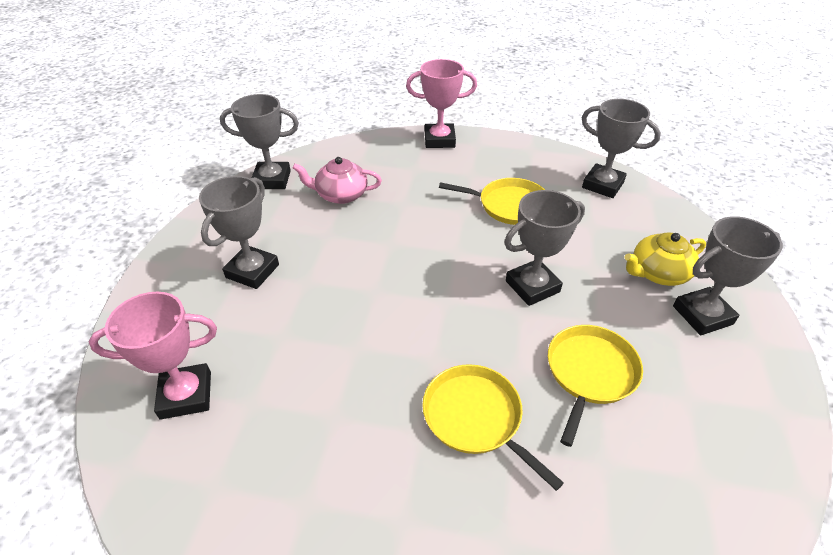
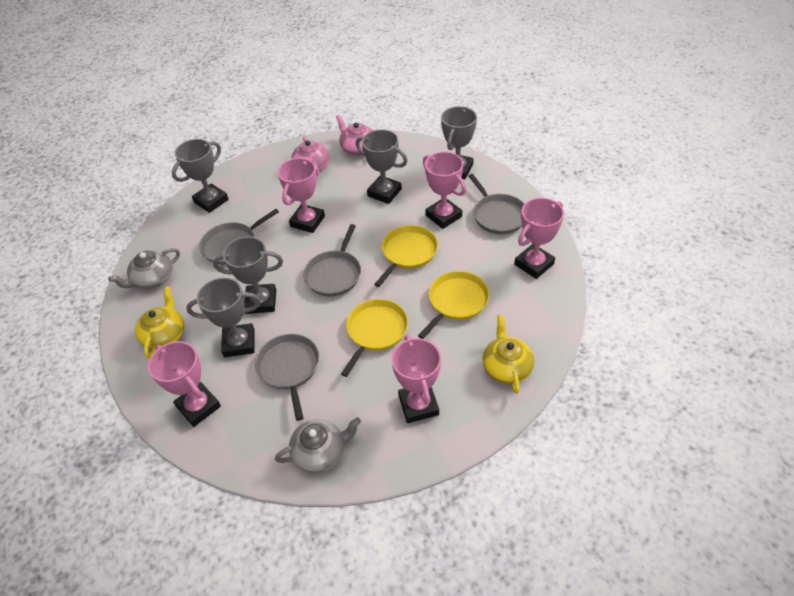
grey pan: none = 0 -> [199,209,279,265] [255,334,319,421] [303,224,361,296] [469,174,524,234] = 4
grey teapot: none = 0 -> [108,248,180,289] [275,417,361,473] = 2
pink teapot: [293,157,382,204] = 1 -> [291,136,330,176] [336,115,373,156] = 2
pink trophy: [89,292,217,420] [406,59,477,148] = 2 -> [148,341,221,427] [277,158,325,233] [391,335,441,423] [423,152,466,229] [514,198,564,279] = 5
yellow teapot: [625,232,706,286] = 1 -> [135,286,184,358] [482,315,535,394] = 2

